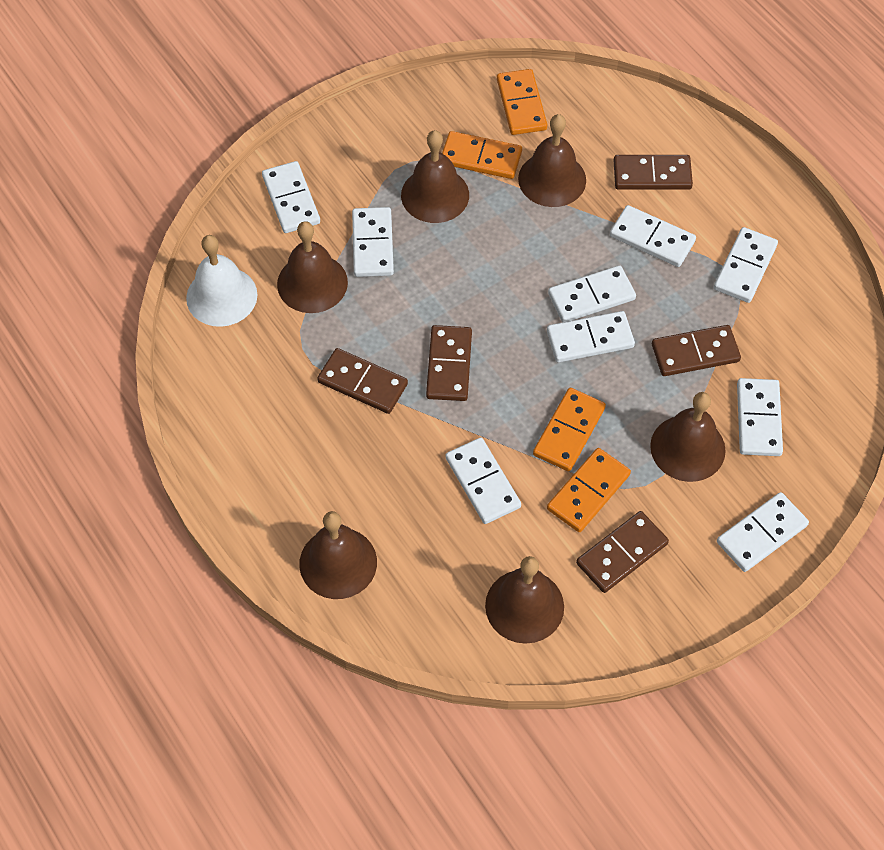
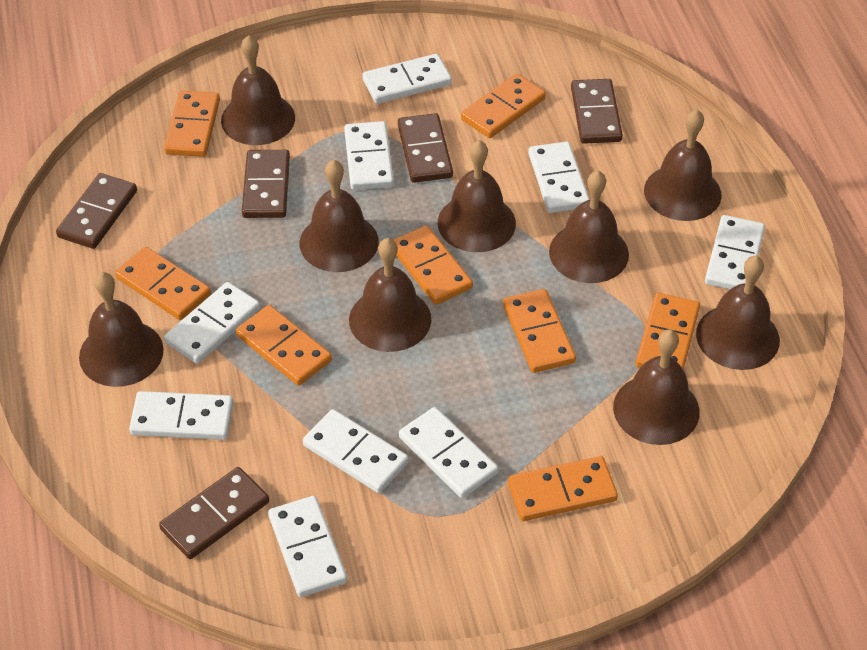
brown bell: [277,221,348,313] [299,511,377,599] [401,130,469,223] [485,556,564,644] [518,114,586,207] [650,392,726,482] = 6 -> [79,272,164,387] [221,35,295,145] [300,159,379,272] [349,238,431,352] [438,140,516,252] [549,170,629,283] [613,329,700,445] [644,109,721,221] [696,256,780,370] = 9
orange domino: [442,131,522,179] [497,69,547,135] [533,388,606,471] [547,448,631,532] = 4 -> [115,247,211,320] [164,91,220,157] [236,305,332,386] [393,225,473,305] [461,73,546,138] [503,289,576,373] [508,456,618,521] [636,293,700,370] = 8
white bell: [186,235,257,327] = 1 -> none = 0

